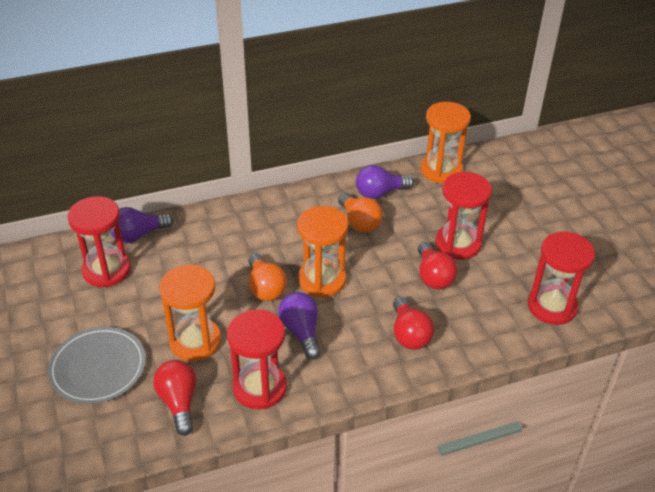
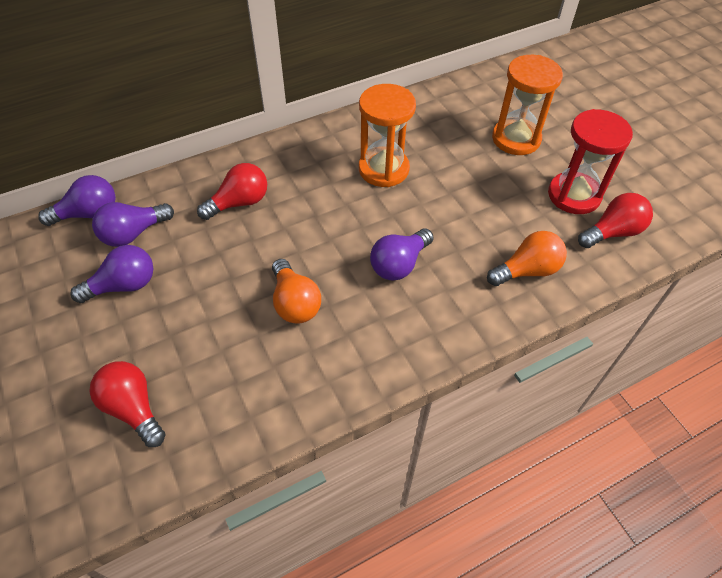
grey plate: [48,327,146,404] = 1 -> none = 0
orange hourglass: [159,265,221,361] [297,206,348,297] [420,102,471,183] = 3 -> [359,84,416,187] [492,55,563,155] = 2
purple light bulb: [111,207,174,243] [278,292,321,360] [356,165,414,199] = 3 -> [38,175,116,226] [70,245,153,303] [92,202,174,247] [370,229,434,281] = 4
red hourglass: [67,196,131,287] [227,310,287,409] [435,172,492,260] [528,232,595,325] = 4 -> [548,109,633,214] = 1

